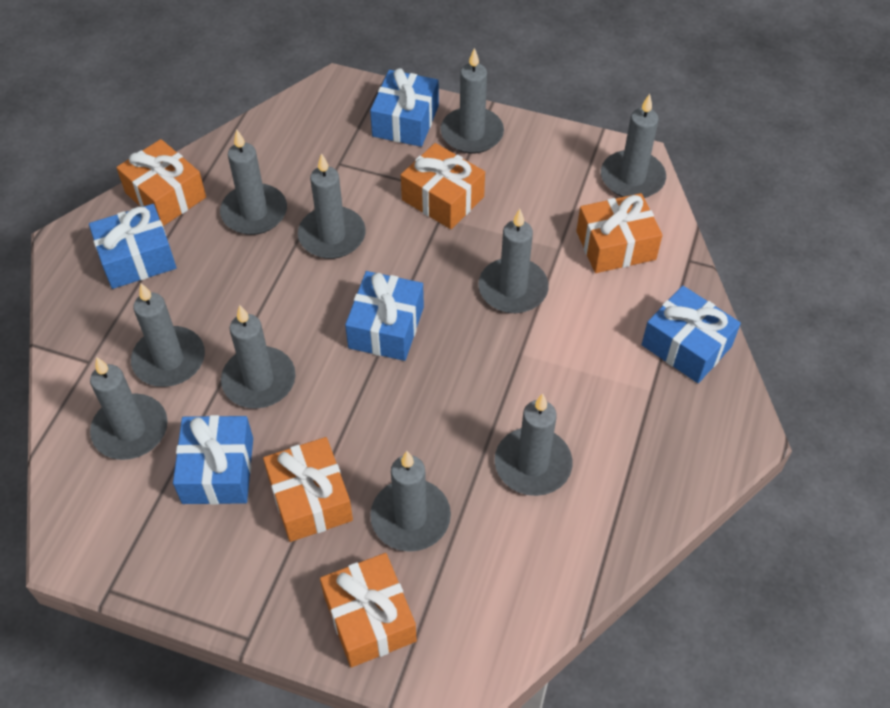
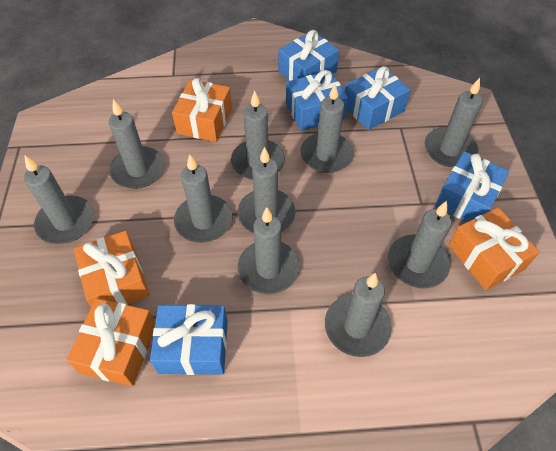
orange gift: [116,139,206,226] [263,437,353,542] [320,553,417,667] [401,143,485,229] [576,193,662,273] = 5 -> [67,298,155,386] [74,231,149,307] [172,78,232,142] [449,207,540,290] = 4

